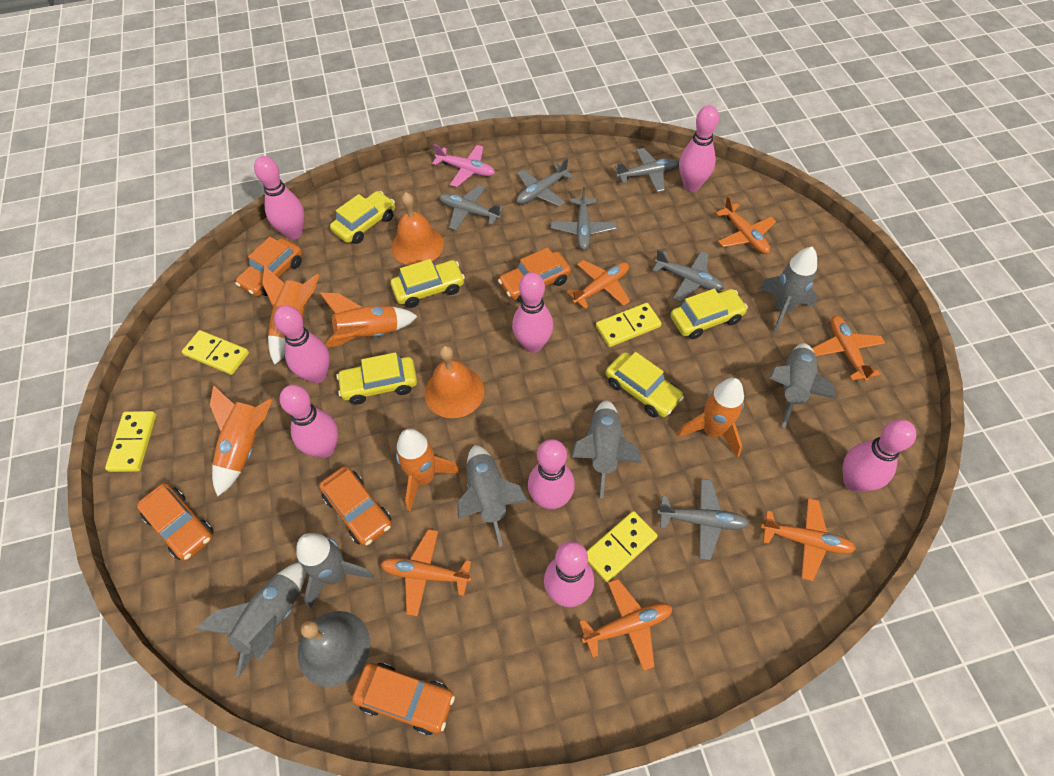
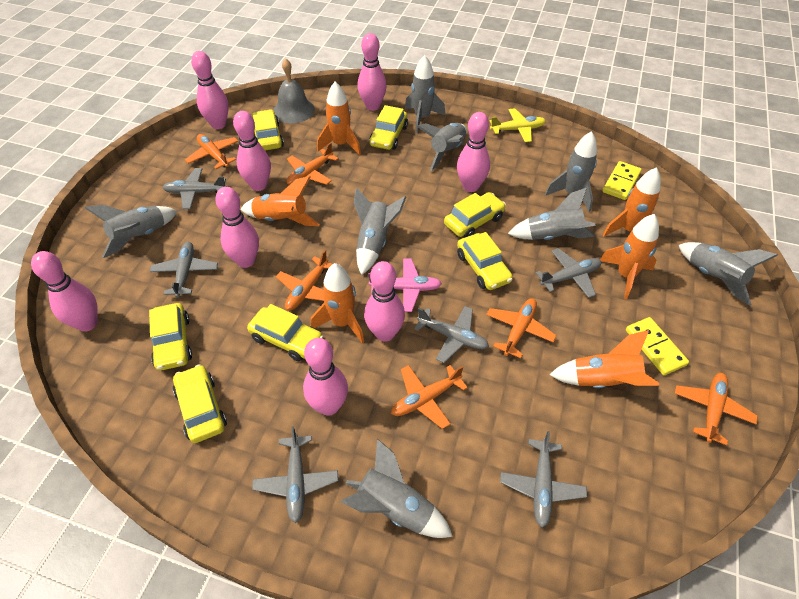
grey rocket: [195,562,306,677] [296,533,375,609] [457,445,528,547] [572,400,641,498] [759,247,818,333] [769,343,836,427] = 6 -> [85,205,177,258] [341,439,453,538] [354,187,406,275] [405,55,445,133] [417,123,467,171] [508,187,596,240] [545,131,597,212] [679,242,778,306] = 8
orange bell: [391,192,444,265] [425,345,484,418] = 2 -> none = 0
orange car: [137,483,214,561] [236,237,302,297] [319,466,392,546] [352,663,455,735] [498,247,571,303] = 5 -> none = 0
orange rocket: [210,385,272,497] [262,266,319,365] [320,292,418,348] [396,429,460,511] [677,378,744,458] = 5 -> [241,176,320,226] [311,263,364,343] [317,81,361,155] [549,330,659,388] [600,214,659,299] [603,167,661,236] = 6
yellow car: [330,191,395,244] [336,352,417,405] [391,259,465,308] [606,352,684,417] [671,289,748,339] = 5 -> [149,303,192,371] [173,364,227,443] [247,304,323,361] [252,109,284,151] [369,105,408,150] [444,192,506,238] [457,232,513,290] = 7
yellow domino: [105,411,156,472] [182,330,249,375] [587,511,657,582] [596,303,662,347] = 4 -> [603,161,642,200] [626,317,689,375] = 2
yellow plane: none = 0 -> [490,108,546,142] = 1

